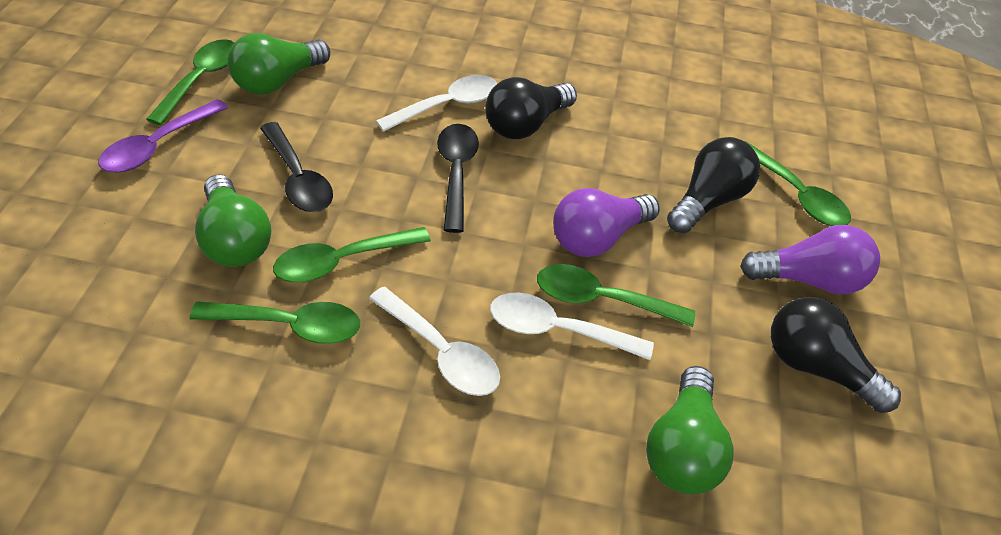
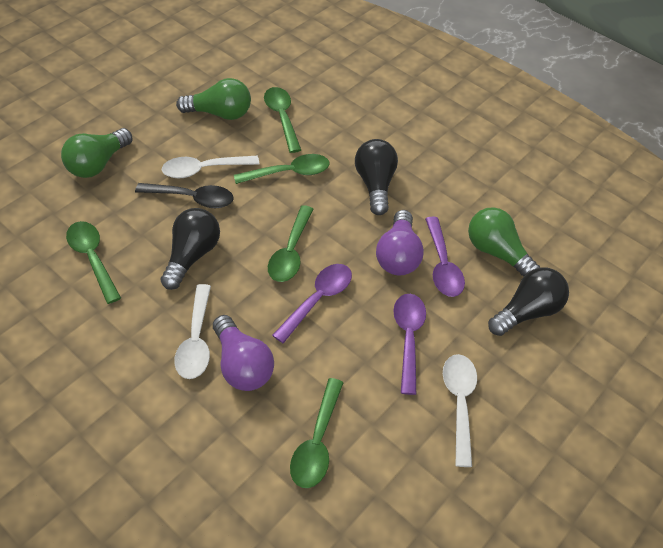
black spoon: [260,122,333,212] [437,124,479,233] = 2 -> [135,183,234,208] = 1
purple spoon: [99,99,228,173] = 1 -> [272,264,352,343] [393,294,426,395] [425,217,465,297] = 3

